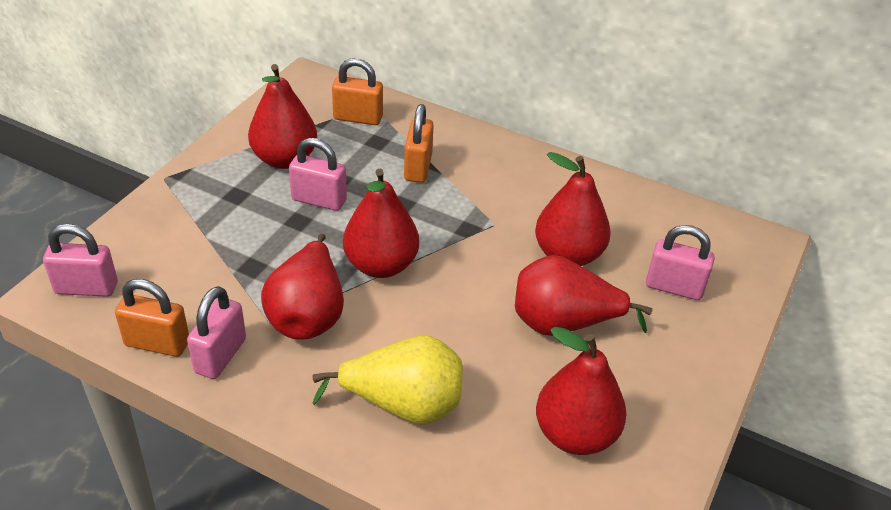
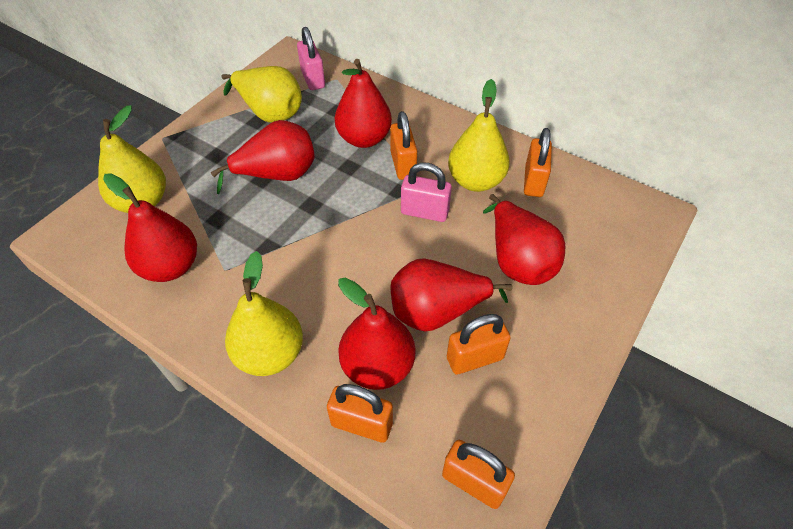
orange padlock: [115,279,189,357] [332,58,383,125] [404,104,434,183] = 3 -> [327,384,393,443] [390,111,417,180] [442,440,515,509] [447,314,511,375] [524,128,552,197] = 5
pink padlock: [43,224,117,297] [187,286,246,379] [289,138,347,211] [646,225,715,300] = 4 -> [297,27,325,90] [401,163,452,222] = 2
yellow pear: [312,336,463,425] = 1 -> [98,105,166,213] [222,66,302,122] [225,251,303,376] [448,79,510,192] = 4

